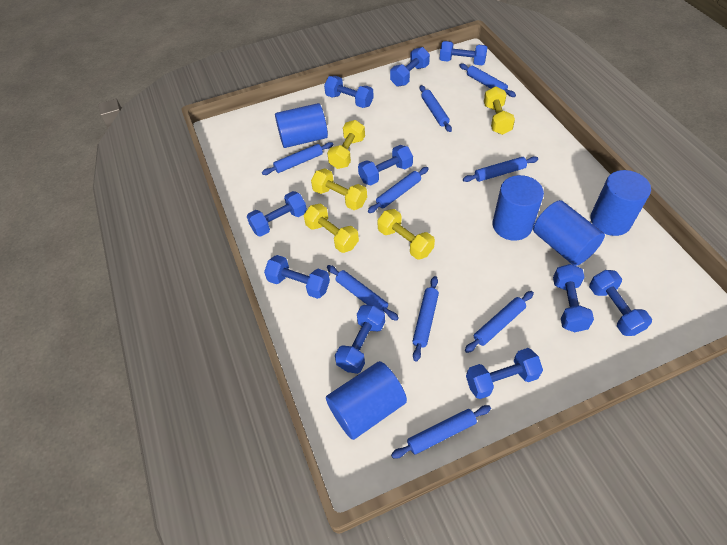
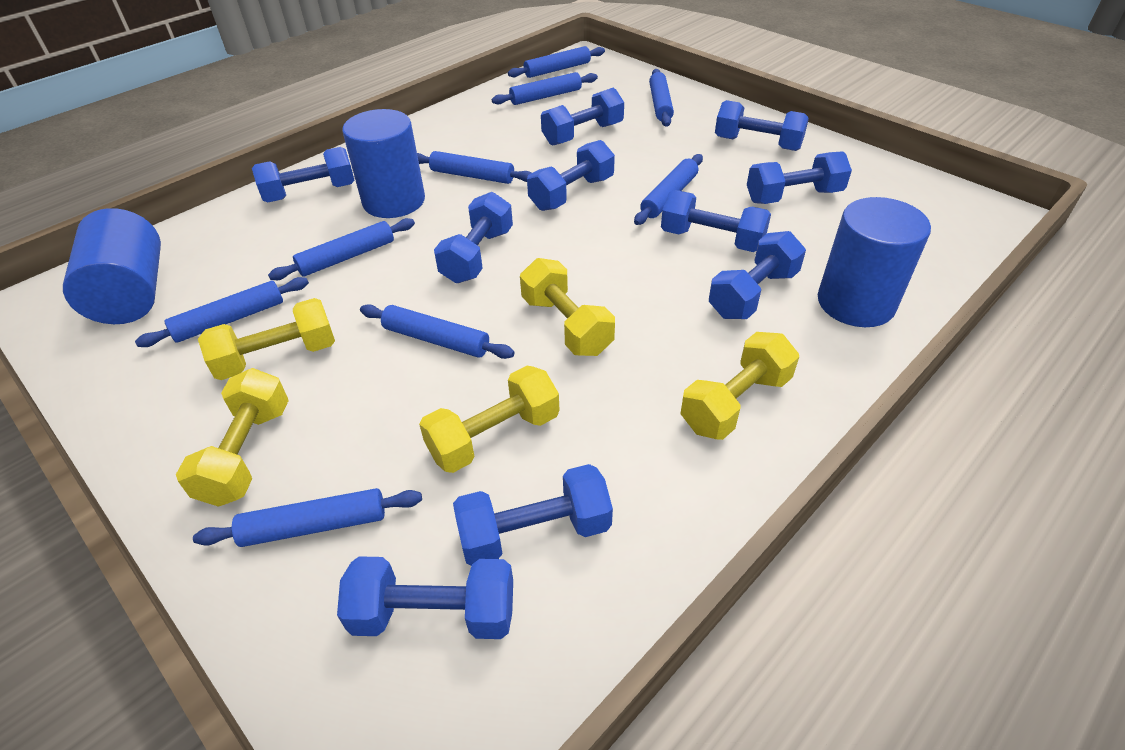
blue cylinder: [275,103,328,148] [326,361,407,440] [492,175,544,241] [533,200,605,266] [591,170,651,236] = 5 -> [63,208,161,324] [342,109,425,218] [818,197,931,327] = 3

